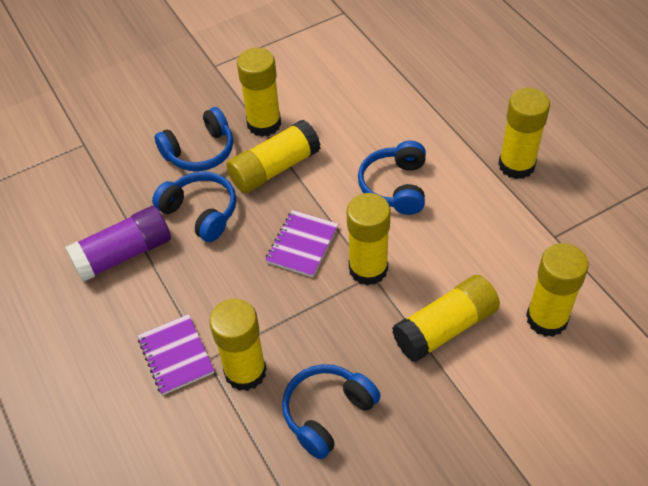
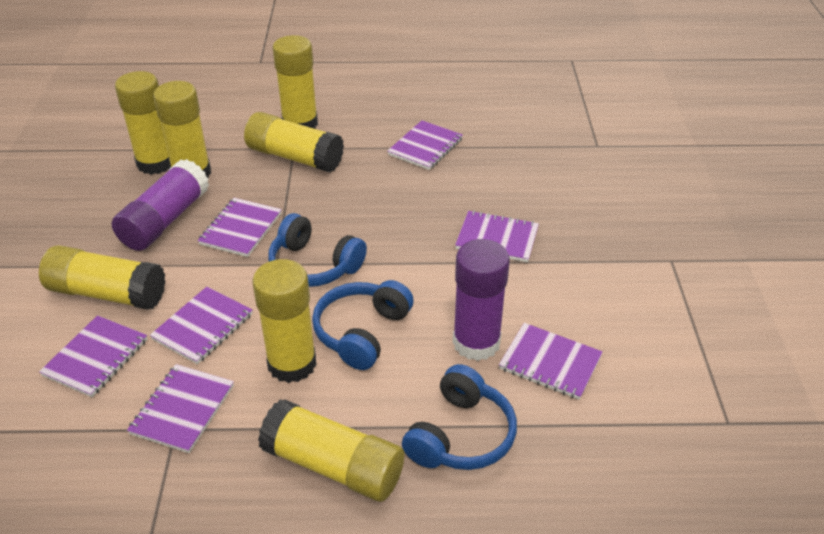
blue headphones: [152,172,236,242] [155,107,233,171] [282,364,380,459] [358,141,426,215] = 4 -> [269,213,367,287] [312,280,414,370] [402,364,517,470] = 3
purple glue stick: [65,206,171,282] = 1 -> [112,159,209,251] [453,239,510,361] = 2
purple notebook: [138,314,215,395] [265,210,338,277] = 2 -> [39,315,147,397] [127,364,234,453] [150,287,253,364] [198,198,282,257] [387,120,463,170] [455,210,539,262] [499,323,603,400] = 7

